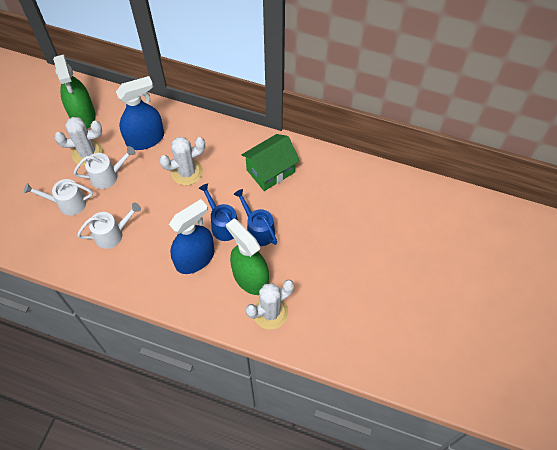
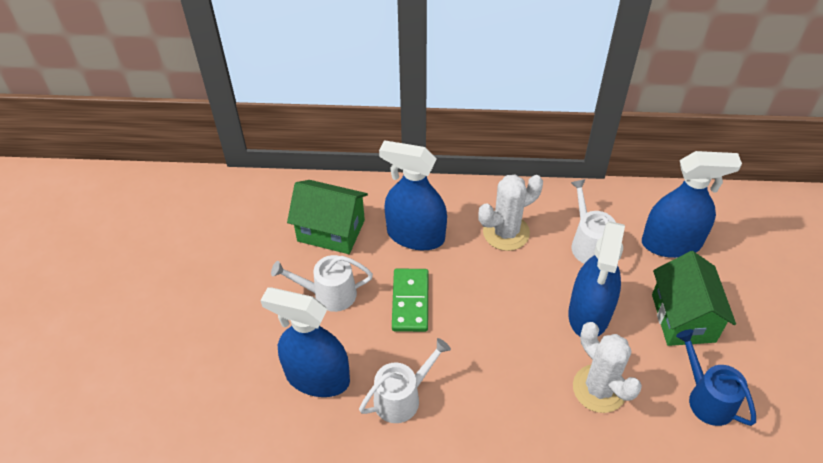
blue spray bottle: [116,76,164,150] [169,199,214,274] = 2 -> [260,287,350,397] [379,140,447,250] [568,221,625,336] [642,151,742,258] = 4
blue watering can: [198,183,238,241] [233,189,277,246] = 2 -> [676,329,756,426] = 1
green domino: none = 0 -> [392,269,429,332] = 1
green house: [241,134,300,191] = 1 -> [287,180,368,254] [652,251,736,346] = 2
green spray bottle: [53,54,96,129] [226,219,269,295] = 2 -> none = 0
white cactus: [54,117,103,166] [159,137,205,186] [246,280,294,329] = 3 -> [478,175,543,251] [573,322,642,413] = 2

